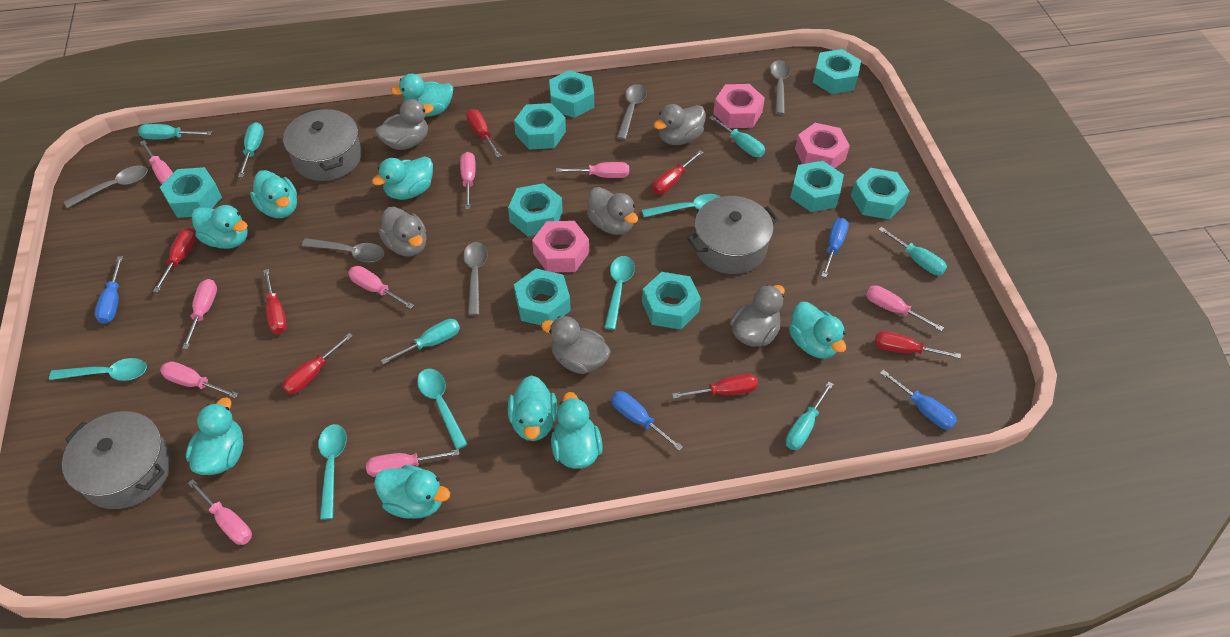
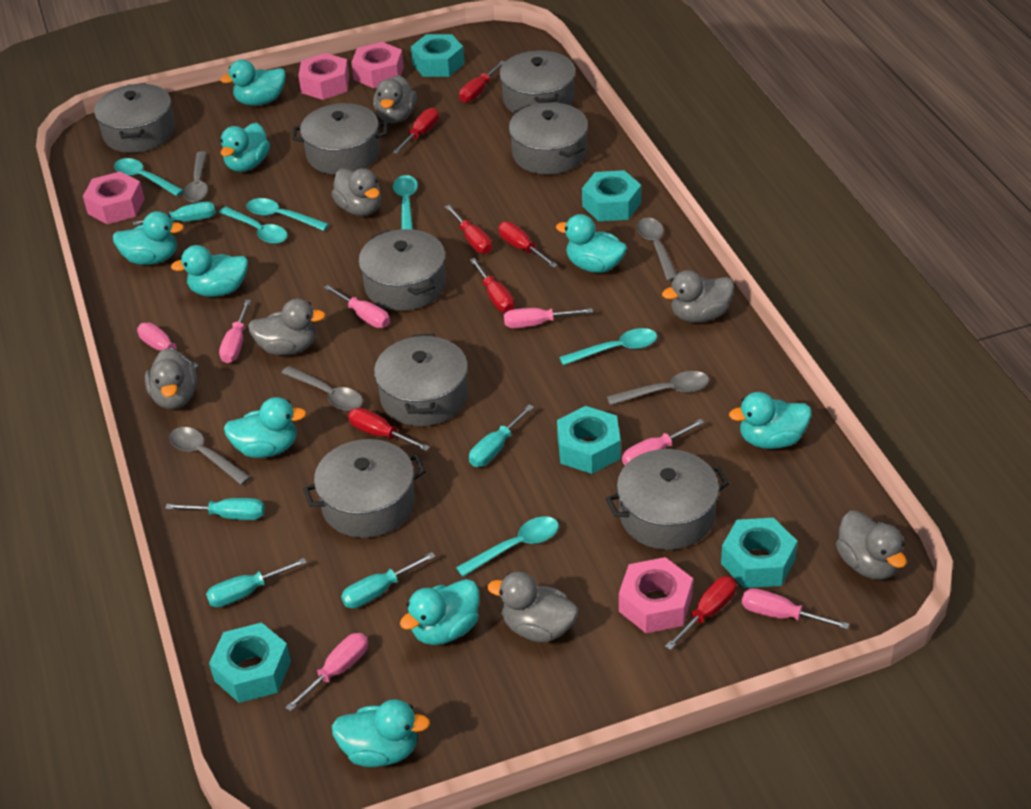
blue screwdriver: [95,256,123,324] [611,391,683,451] [821,218,849,278] [880,370,957,430] = 4 -> none = 0
grey duck: [375,99,434,150] [379,207,427,256] [541,316,611,374] [587,187,638,235] [654,104,706,145] [730,285,785,347] = 6 -> [145,348,197,409] [248,299,326,355] [331,168,381,216] [373,75,417,123] [487,571,578,642] [662,270,734,323] [836,511,907,580] = 7
grey pot: [62,411,172,509] [283,108,362,181] [687,196,779,274] = 3 -> [94,83,175,153] [292,103,388,175] [303,439,426,538] [359,229,446,311] [374,334,468,426] [499,50,576,113] [509,102,588,175] [606,449,729,550] = 8
pink nut: [532,221,589,272] [713,84,765,128] [795,123,850,168] = 3 -> [83,171,144,224] [298,53,349,100] [351,42,404,88] [619,557,693,633] = 4
pink screwdriver: [140,140,173,184] [160,361,238,398] [182,279,217,349] [188,479,252,545] [348,266,414,309] [366,449,459,477] [460,152,476,209] [556,162,629,178] [866,285,944,331] = 9 -> [137,322,199,368] [219,300,251,363] [285,633,368,712] [324,285,390,328] [504,308,593,328] [622,419,704,465] [742,588,849,630] = 7
turquoise nut: [160,167,222,218] [508,183,563,236] [514,103,566,150] [514,269,571,325] [549,70,594,118] [642,272,701,330] [790,161,844,212] [813,49,861,94] [851,168,909,220] = 9 -> [209,622,291,703] [411,34,465,77] [557,406,621,474] [582,170,641,221] [721,518,797,588] = 5
turquoise screwdriver: [138,124,212,139] [238,122,264,177] [381,319,460,365] [709,116,765,157] [785,381,833,450] [878,227,947,275] = 6 -> [133,201,216,226] [165,498,265,520] [206,558,307,607] [341,552,436,608] [469,405,534,467] = 5
turquoise spoon: [49,358,147,381] [318,424,347,520] [417,369,468,449] [604,256,635,330] [642,194,721,217] = 5 -> [114,158,184,196] [219,207,288,244] [247,198,329,231] [393,175,418,230] [456,516,559,577] [559,328,657,365] = 6

